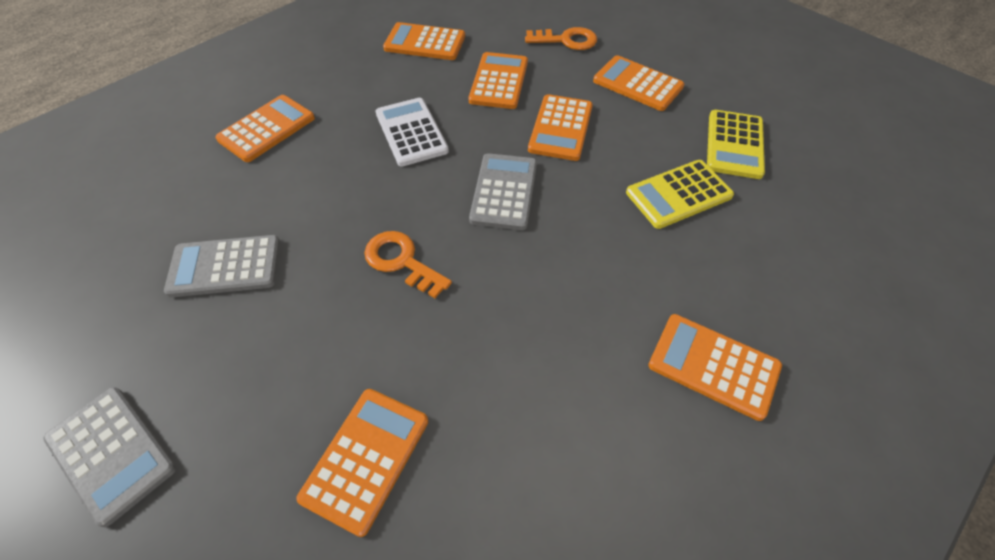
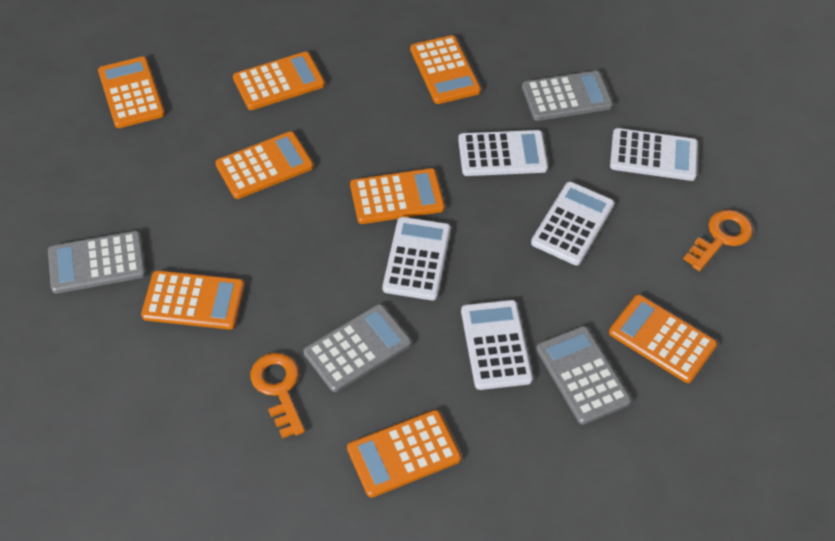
grey calculator: [43,387,176,527] [164,235,280,298] [469,153,537,230] = 3 -> [48,231,146,294] [303,304,412,392] [522,71,613,121] [536,326,631,425] = 4
orange calculator: [215,95,315,162] [296,389,428,537] [383,22,465,60] [469,52,528,109] [528,94,593,161] [593,55,684,111] [648,314,782,421] = 7 -> [98,57,165,128] [141,270,245,330] [215,131,313,199] [233,52,325,110] [347,410,461,498] [350,168,445,224] [410,35,481,104] [609,295,717,383] = 8
white calculator: [376,98,449,166] = 1 -> [383,217,451,300] [458,130,548,176] [461,300,533,390] [531,182,614,266] [610,128,698,181] = 5
yellow calculator: [626,160,734,229] [707,110,765,179] = 2 -> none = 0

